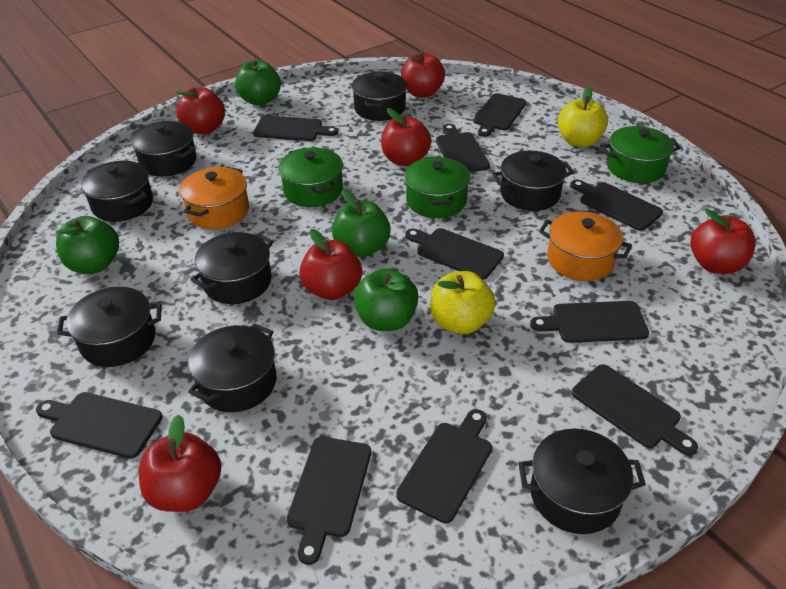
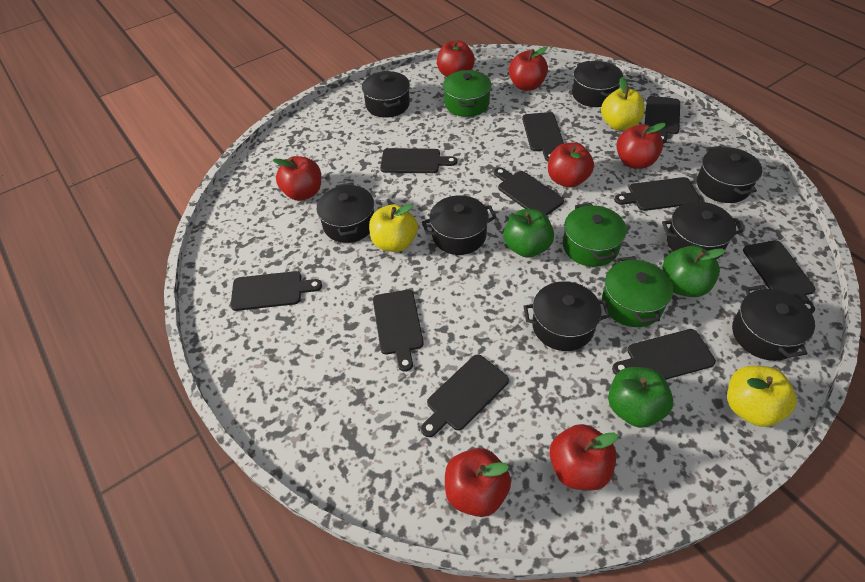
green apple: [55,216,119,274] [235,59,281,106] [332,189,391,257] [353,268,419,331] = 4 -> [503,209,554,258] [608,367,673,428] [662,246,725,297] = 3
orange pot: [179,166,249,229] [539,212,632,281] = 2 -> none = 0
red apple: [139,414,221,512] [175,86,225,135] [299,229,362,300] [381,108,431,166] [401,52,445,98] [691,208,756,274] = 6 -> [273,156,321,201] [437,40,475,77] [445,448,511,517] [509,47,548,91] [548,142,594,188] [549,424,618,490] [616,123,666,169] = 7
yellow apple: [430,271,496,334] [558,86,608,147] = 2 -> [369,204,418,252] [601,77,644,130] [727,366,797,427] = 3

